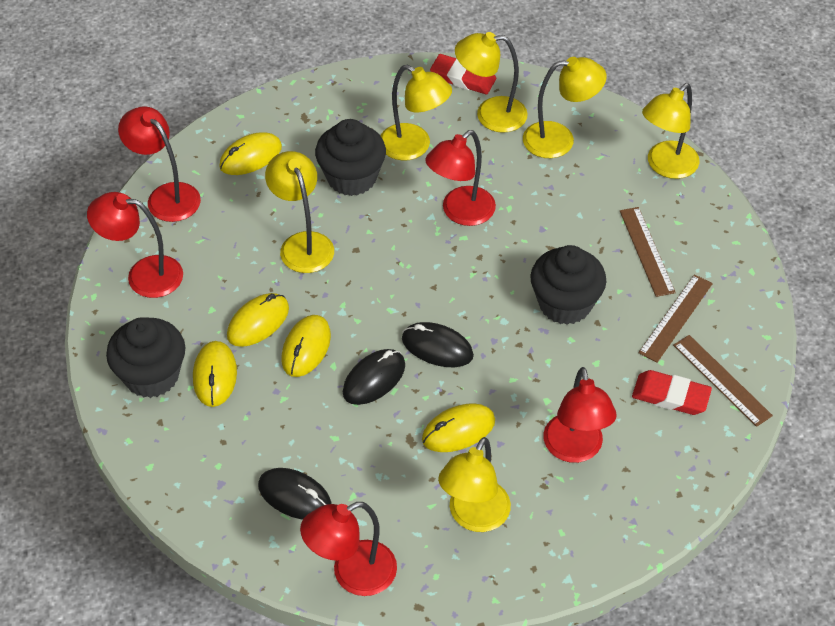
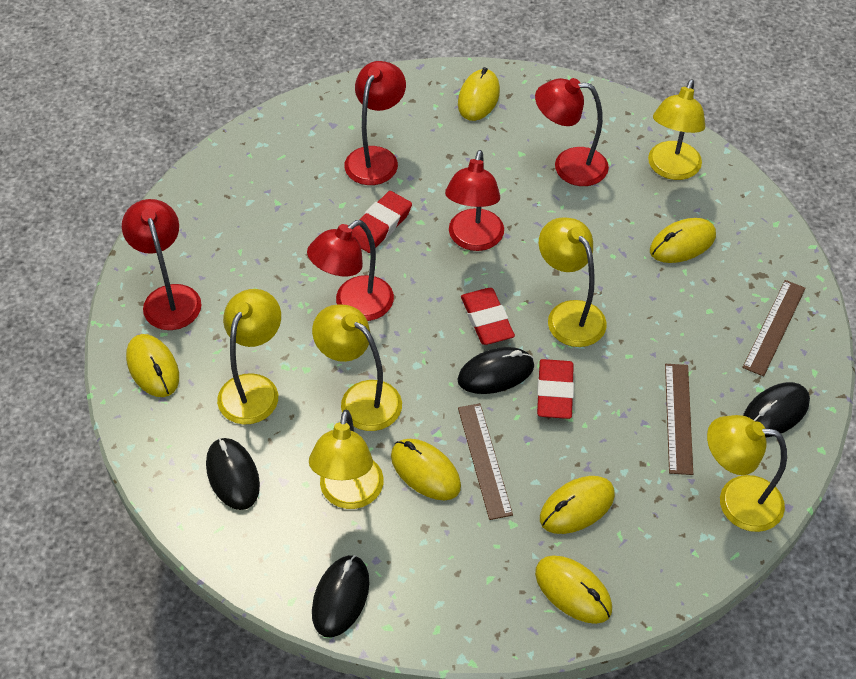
black cupcake: [106,317,185,398] [315,119,386,196] [530,245,607,325] = 3 -> none = 0
black mouse: [258,468,332,520] [343,349,405,405] [402,322,474,367] = 3 -> [206,438,260,510] [312,555,369,638] [457,347,534,394] [743,382,810,438] = 4
red eraser: [430,54,496,94] [632,370,712,415] = 2 -> [352,191,412,253] [461,288,515,345] [537,359,574,419] = 3
yellow mouse: [193,341,237,407] [219,132,282,175] [227,293,289,347] [282,315,331,377] [422,403,495,452] = 5 -> [126,334,179,397] [391,439,461,500] [458,67,500,121] [535,556,612,624] [540,476,615,534] [650,218,716,263] = 6

